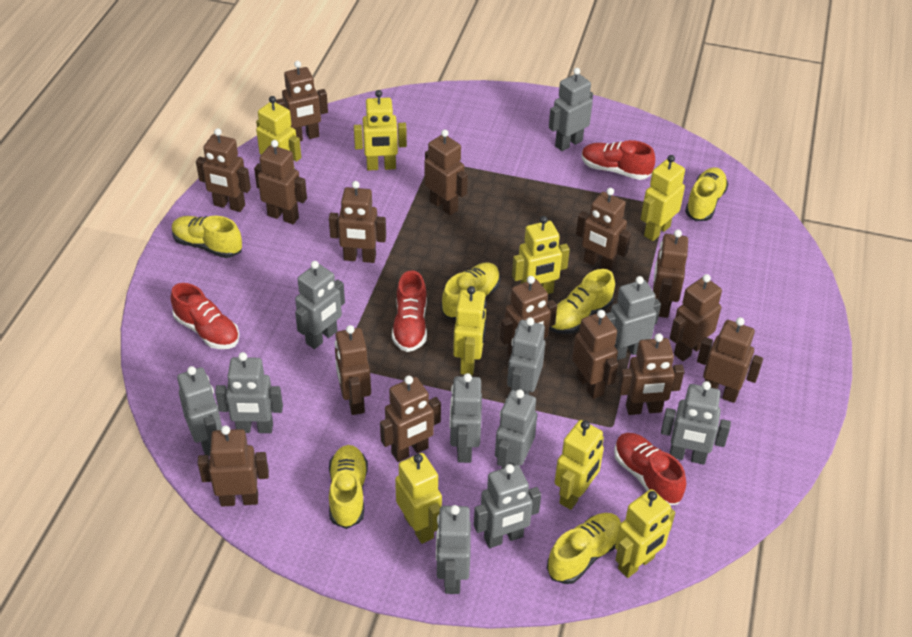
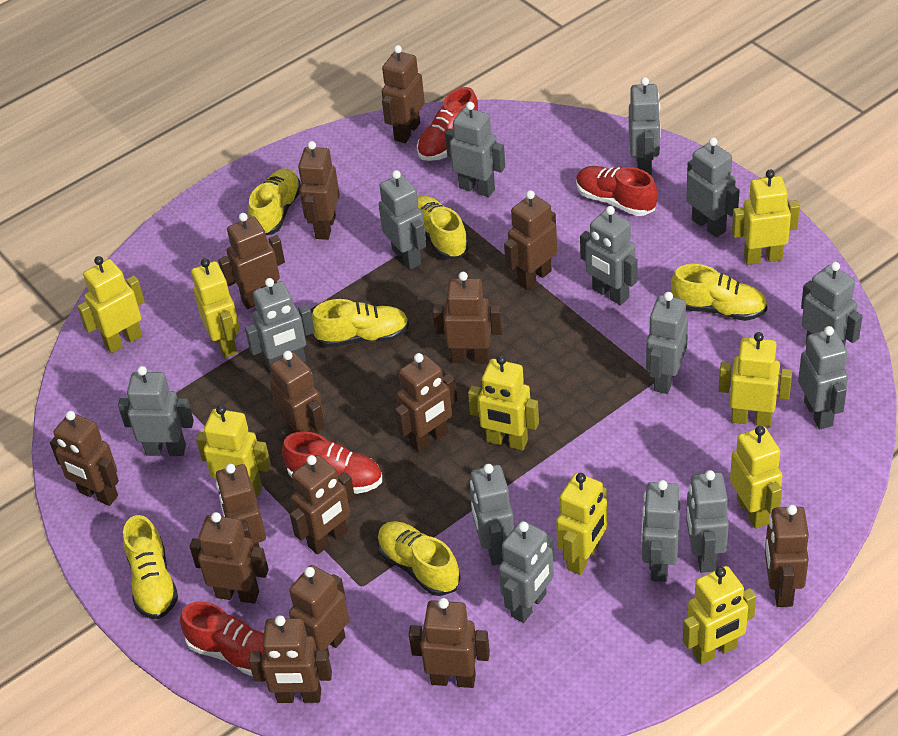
grey robot: [177,366,222,456] [215,352,283,433] [295,261,345,349] [436,505,471,594] [449,373,482,463] [474,464,541,548] [495,389,537,469] [507,317,545,395] [549,68,593,151] [606,276,661,360] [661,381,731,465] = 11 -> [118,366,194,456] [245,278,315,373] [378,170,426,270] [445,102,505,197] [470,464,514,565] [499,520,555,623] [580,206,638,305] [629,77,661,175] [641,480,680,582] [646,292,688,394] [686,137,740,238] [686,470,729,573] [798,326,848,429] [801,262,863,346] = 14
yellow robot: [256,96,301,169] [354,90,407,171] [395,453,442,544] [453,286,486,375] [512,216,570,294] [555,420,604,510] [615,489,675,578] [640,155,685,241] = 8 -> [77,256,145,353] [191,258,240,358] [196,405,271,498] [468,355,539,450] [556,473,607,575] [683,566,756,665] [719,332,792,427] [730,426,782,529] [732,169,800,265] = 9

